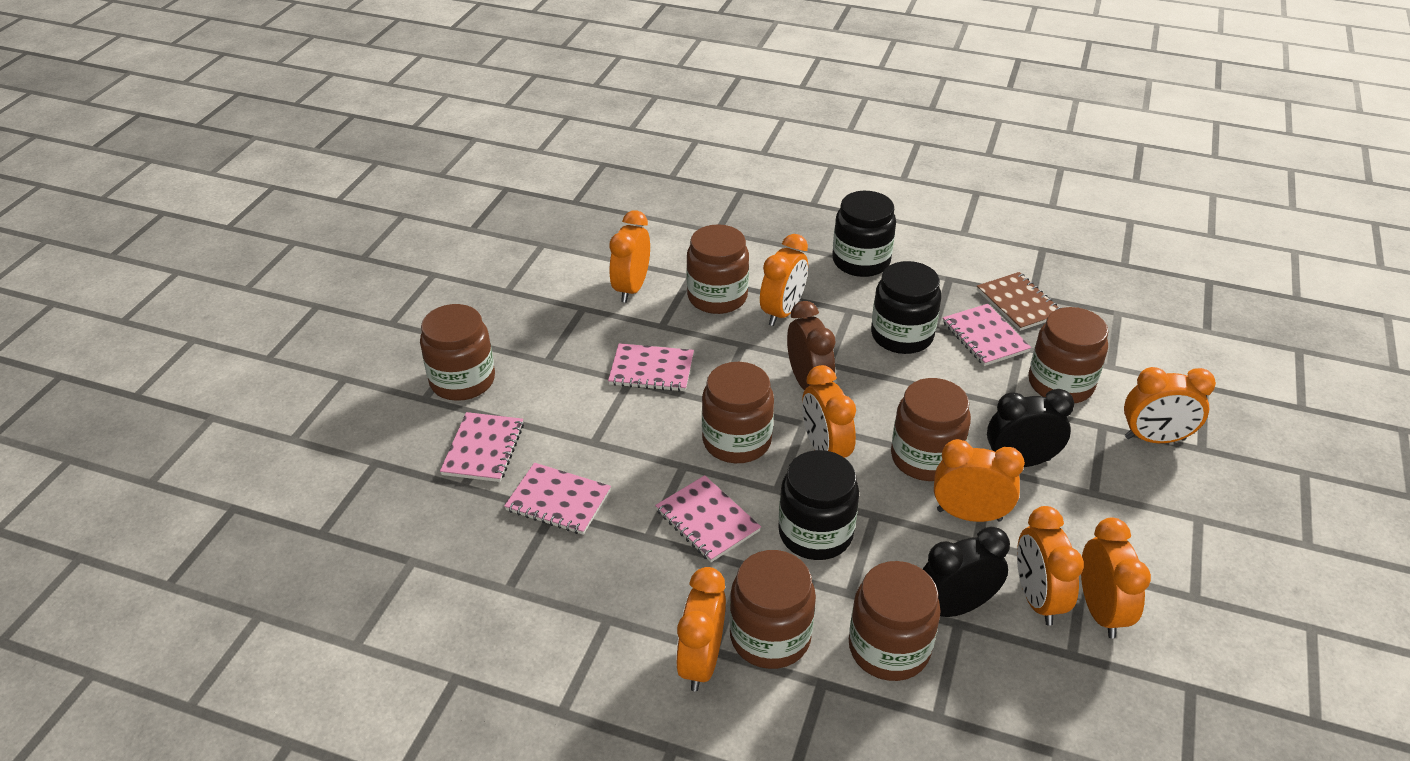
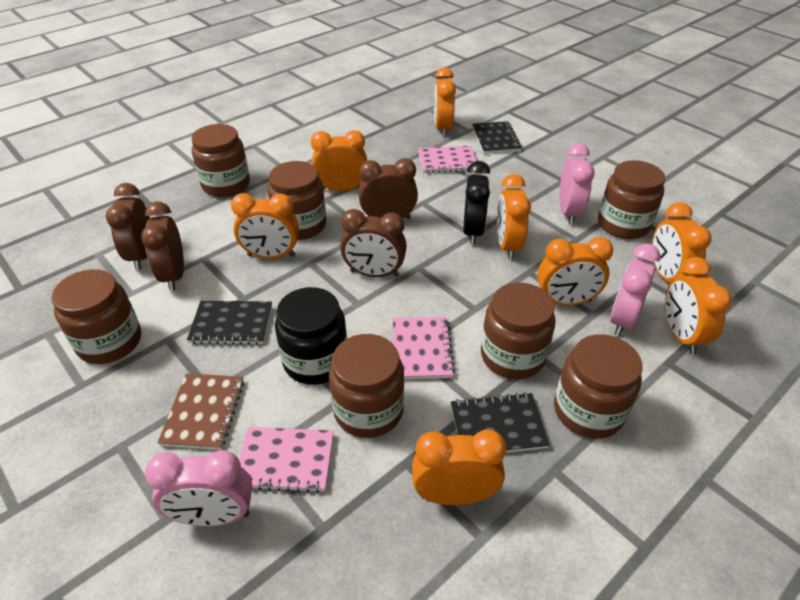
black clock: [923,527,1010,617] [987,389,1074,467] = 2 -> [463,161,490,245] = 1
black jar: [778,450,859,560] [832,191,896,277] [871,261,941,354] = 3 -> [275,287,347,385] = 1
black notebook: none = 0 -> [187,301,272,345] [451,392,549,453] [472,121,522,154] = 3
brown clock: [787,301,835,390] = 1 -> [106,183,150,270] [141,201,184,291] [340,209,407,277] [358,158,418,219] = 4
pink clock: none = 0 -> [145,450,252,526] [559,143,595,225] [610,244,661,336] = 3
pink notebook: [440,412,524,482] [504,463,611,535] [608,343,694,392] [655,475,761,562] [943,304,1031,366] = 5 -> [239,427,334,493] [393,317,455,379] [418,146,476,173] = 3

